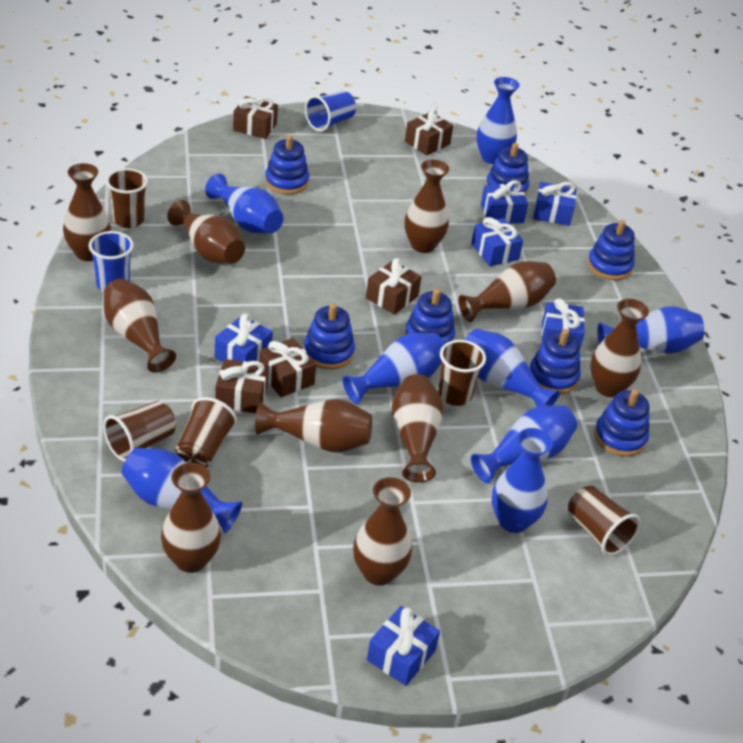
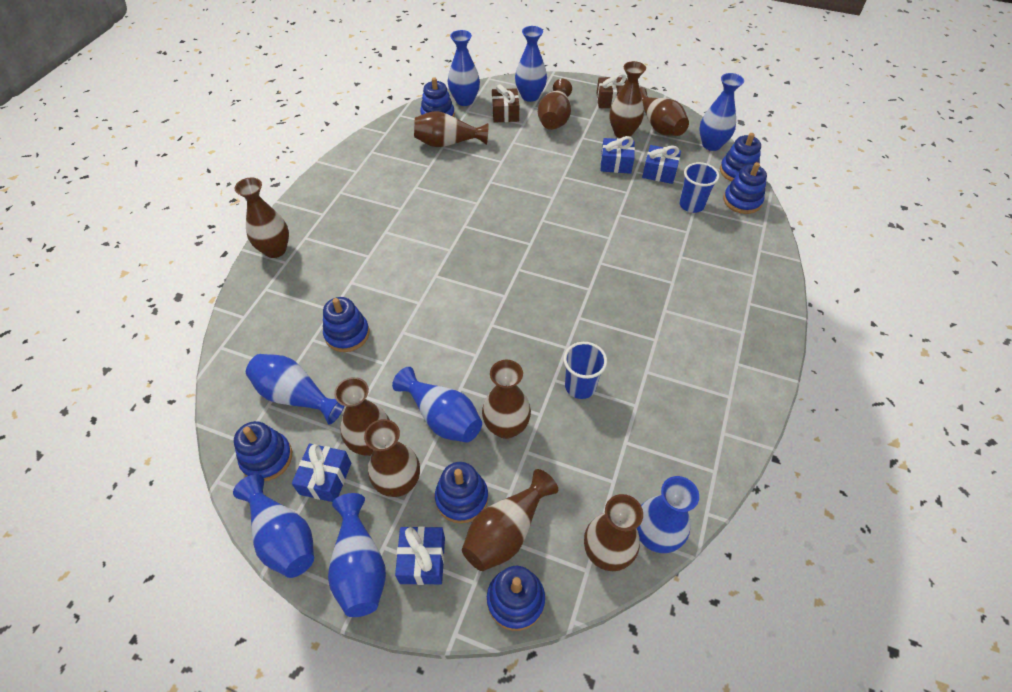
blue gift: [215,314,273,362] [367,606,440,686] [471,217,523,266] [481,180,528,224] [533,182,577,226] [542,298,585,351] = 6 -> [292,444,351,502] [395,526,445,585] [600,136,635,174] [642,145,681,184] = 4
brown cup: [103,401,176,462] [106,168,148,228] [175,397,237,467] [438,340,486,406] [568,486,641,556] = 5 -> none = 0
brown gift: [215,359,269,413] [233,96,278,139] [259,338,316,397] [366,258,421,315] [405,108,453,156] = 5 -> [492,84,519,123] [596,73,627,108] = 2

